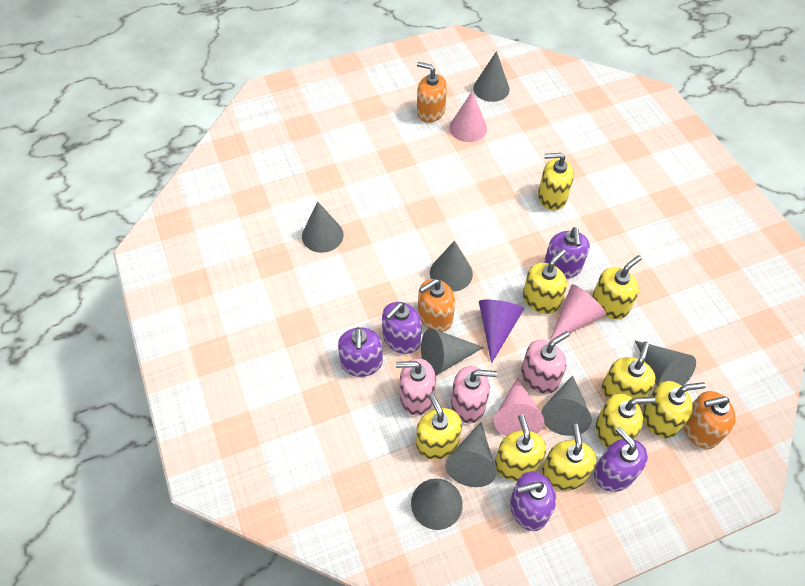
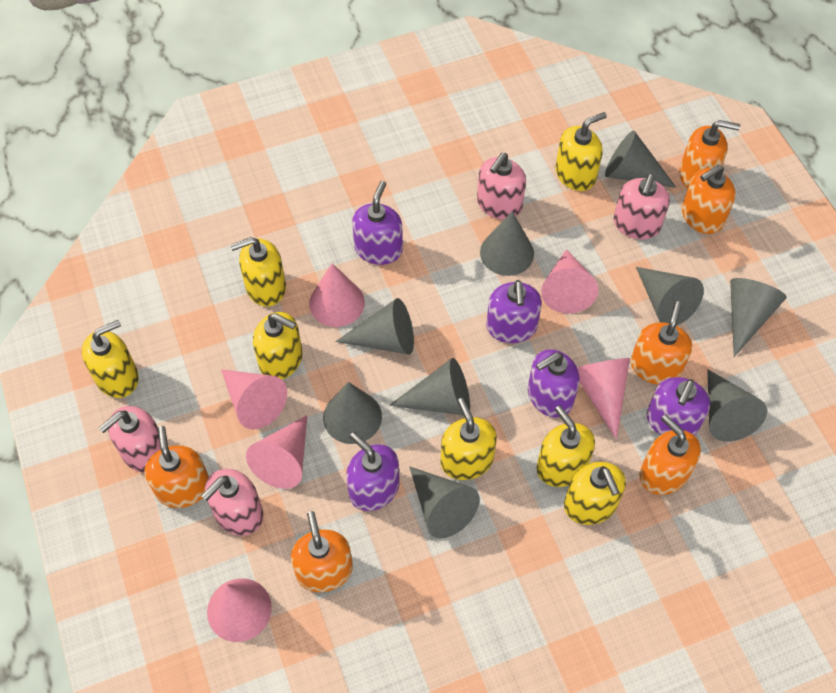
grey cone: [302,201,344,253] [411,479,463,530] [421,328,484,375] [430,240,473,292] [445,422,496,487] [473,51,510,102] [541,375,592,436] [635,341,696,386] = 8 -> [323,382,382,444] [335,298,414,355] [389,358,470,415] [410,467,480,538] [480,211,534,276] [605,131,677,188] [636,267,704,326] [707,369,767,442] [730,278,787,357] = 9
orange soap dispenser: [417,62,447,123] [418,279,455,332] [683,391,736,449] = 3 -> [145,426,209,508] [291,511,353,592] [630,301,692,385] [639,414,701,495] [679,120,740,188] [682,165,736,234] = 6
pink cone: [449,92,487,142] [494,377,544,436] [550,284,607,342] = 3 -> [207,578,272,642] [221,369,287,430] [246,415,307,489] [309,263,365,327] [541,249,598,314] [577,358,630,439] = 6
pink soap dispenser: [396,358,436,416] [451,366,497,424] [521,331,570,394] = 3 -> [99,406,161,473] [201,469,264,536] [477,153,526,220] [613,174,670,240] = 4
purple cone: [479,300,524,363] = 1 -> none = 0
yellow soap dispenser: [416,393,462,460] [495,414,546,481] [523,249,567,314] [538,153,574,210] [542,424,596,491] [592,255,642,320] [596,393,655,448] [602,341,656,405] [643,381,706,439] = 9 -> [82,320,139,398] [230,237,286,307] [253,312,303,379] [440,398,497,480] [537,405,595,487] [555,112,607,191] [564,462,626,525] = 7

